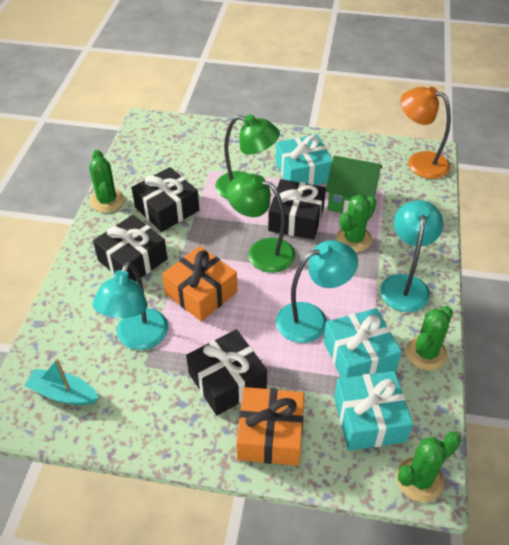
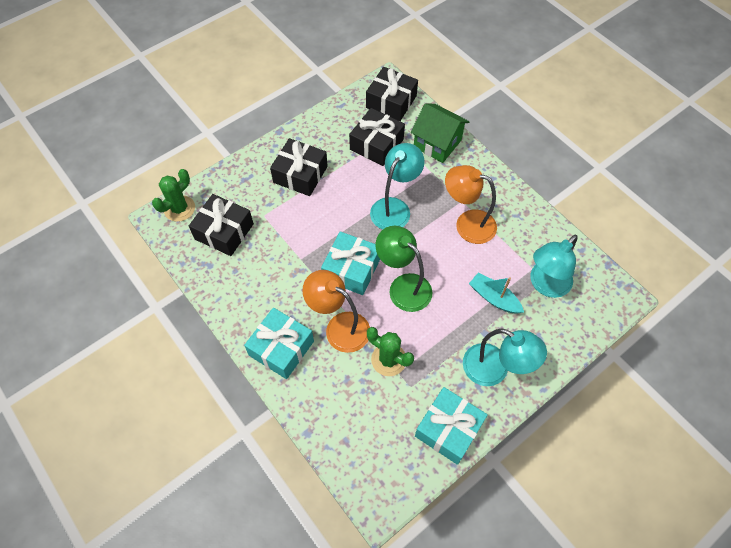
green cactus: [89,150,124,212] [336,195,377,252] [396,431,461,502] [406,306,453,370] = 4 -> [152,169,195,222] [367,327,414,376] = 2
green lamp: [215,114,280,199] [226,174,295,273] = 2 -> [376,226,432,312] = 1
orange gift: [162,246,237,321] [236,387,304,466] = 2 -> none = 0
orange lamp: [400,87,451,179] = 1 -> [302,270,370,353] [445,165,497,244] = 2

